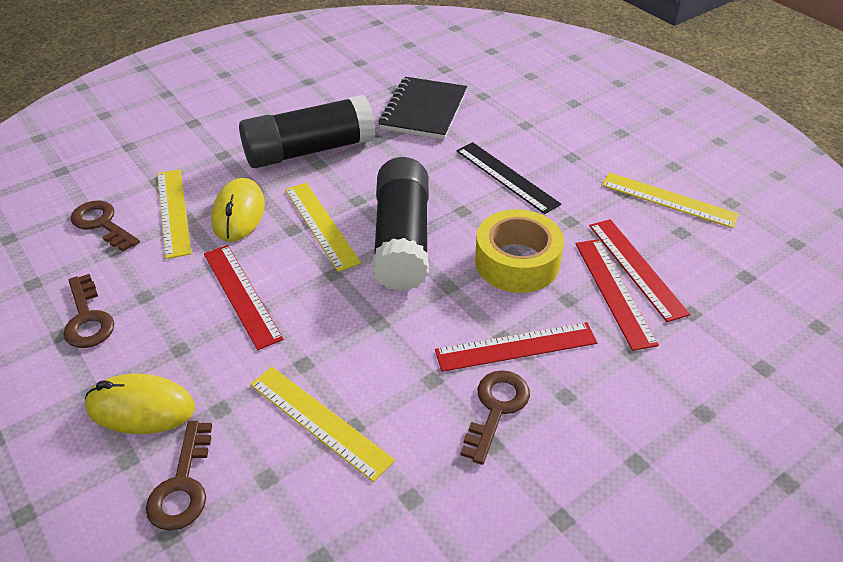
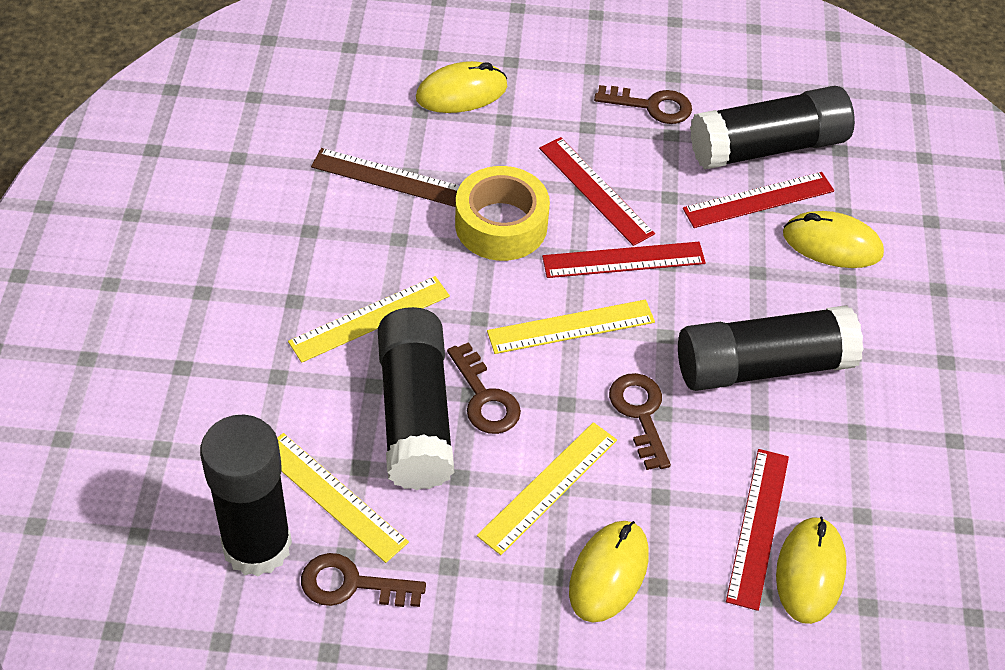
black glue stick: [239,95,375,168] [372,157,429,291] = 2 -> [200,415,292,576] [378,307,455,490] [678,305,864,391] [690,86,855,169] = 4
black notebook: [379,77,467,139] = 1 -> none = 0
black ruler: [456,142,561,214] = 1 -> none = 0
brown ruler: none = 0 -> [311,148,460,207] = 1
yellow mouse: [85,374,195,434] [212,178,265,242] = 2 -> [416,61,507,113] [569,521,649,622] [776,517,847,624] [783,211,884,268] = 4

